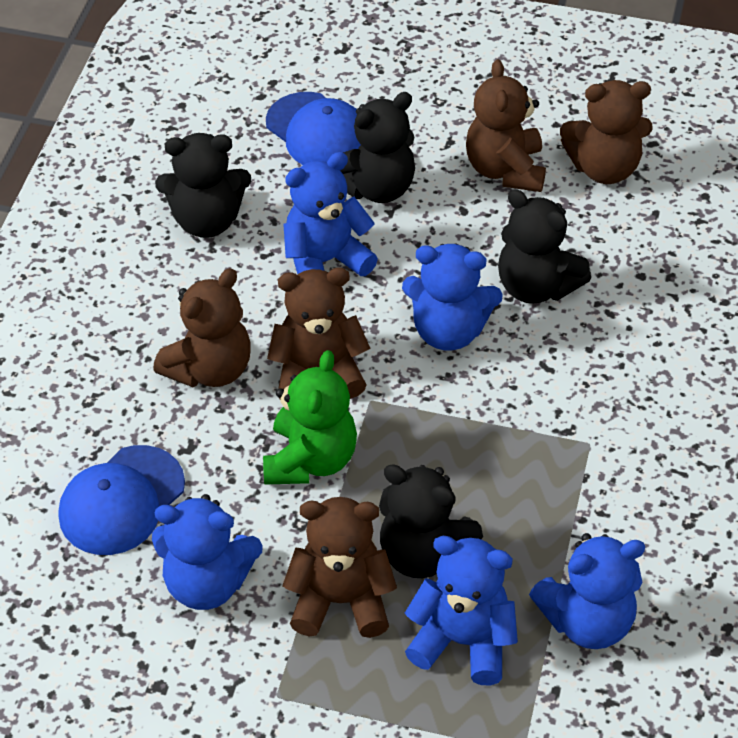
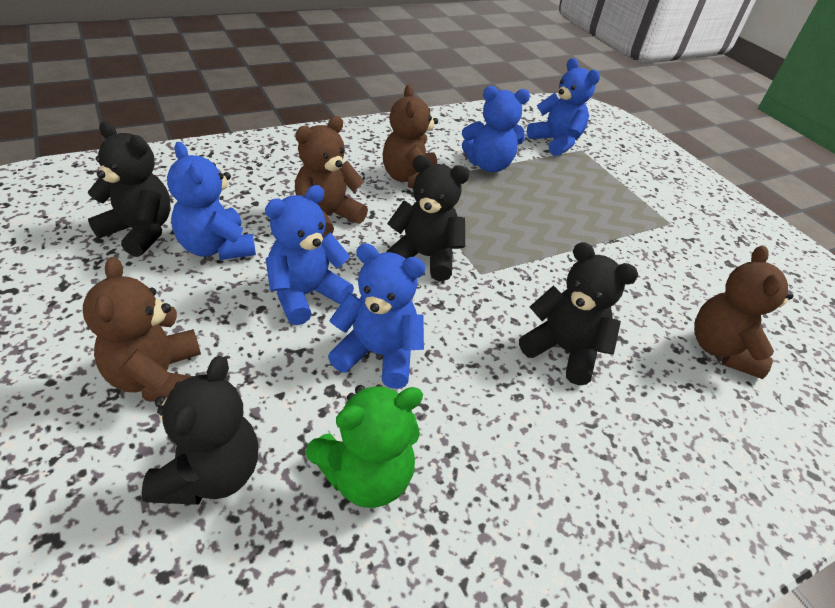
blue cap: [59,445,185,555] [266,92,361,165] = 2 -> none = 0
brown teddy bear: [153,268,251,387] [267,267,370,399] [283,497,397,638] [466,59,546,192] [560,80,653,184] = 5 -> [83,257,201,402] [294,116,368,237] [383,84,438,188] [694,245,793,379] = 4

